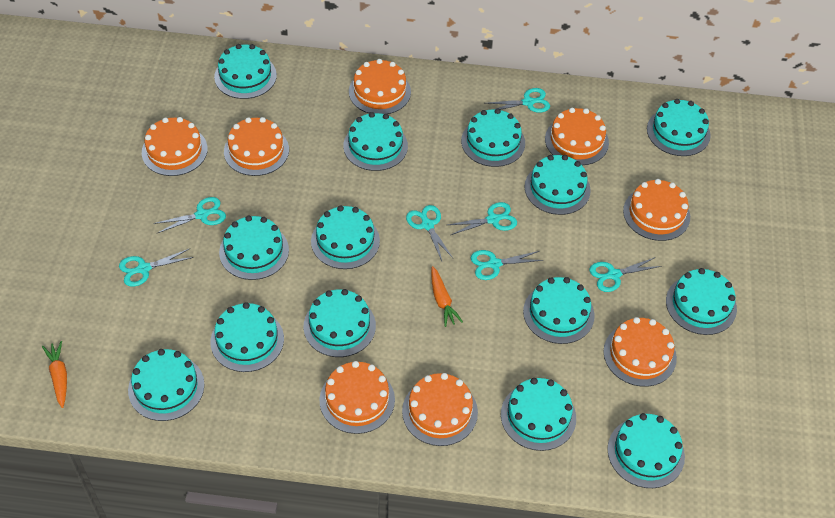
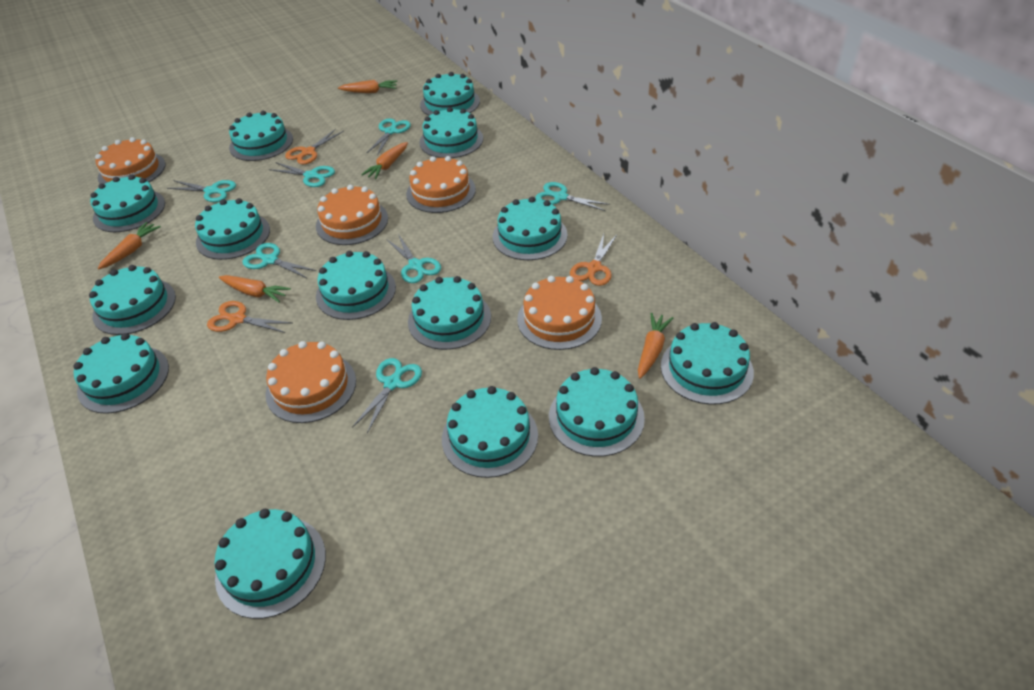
orange cake: [142,117,208,176] [224,117,289,176] [319,361,395,434] [349,59,411,114] [402,373,478,446] [545,108,609,165] [603,317,677,387] [623,179,690,241] = 8 -> [95,137,165,184] [265,341,356,423] [316,185,388,245] [406,156,476,213] [517,276,602,350] = 5
orange carrot: [42,341,67,408] [431,266,463,327] = 2 -> [98,222,161,269] [219,275,291,302] [338,80,397,93] [361,142,408,179] [638,313,673,379] = 5
orange scissors: none = 0 -> [207,301,292,333] [285,129,344,164] [570,234,617,286] = 3

